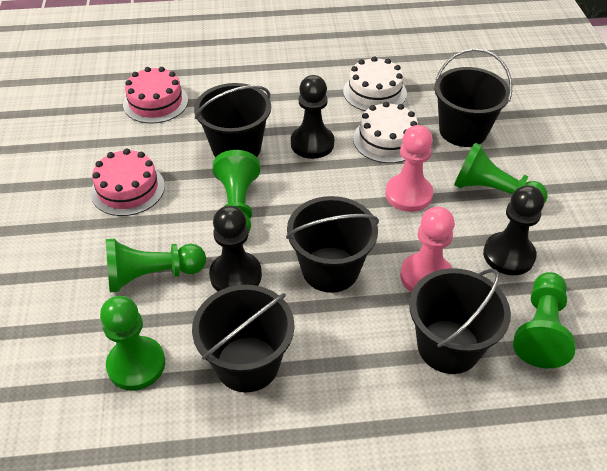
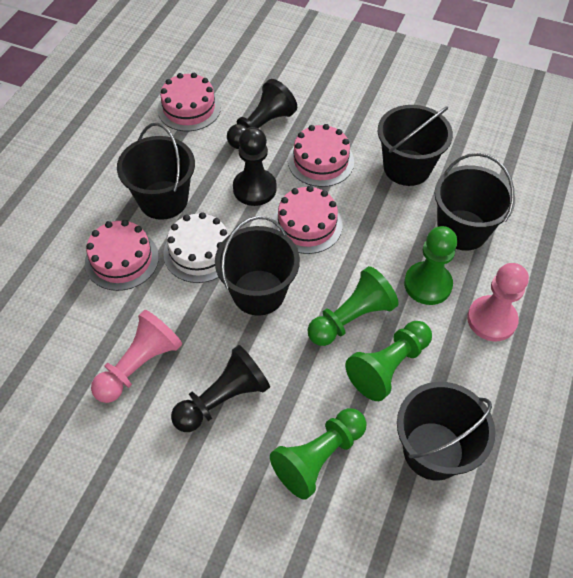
green pawn: [100,296,165,391] [106,239,206,292] [213,150,260,234] [454,143,548,203] [513,272,576,368] = 5 -> [270,408,367,500] [307,266,399,346] [345,321,432,401] [404,226,457,305] = 4
pink cake: [91,148,165,216] [123,67,188,124] = 2 -> [85,220,159,291] [157,73,221,131] [272,186,342,254] [288,124,354,187] = 4
white cake: [343,56,407,111] [353,102,418,163] = 2 -> [163,212,230,283] = 1

